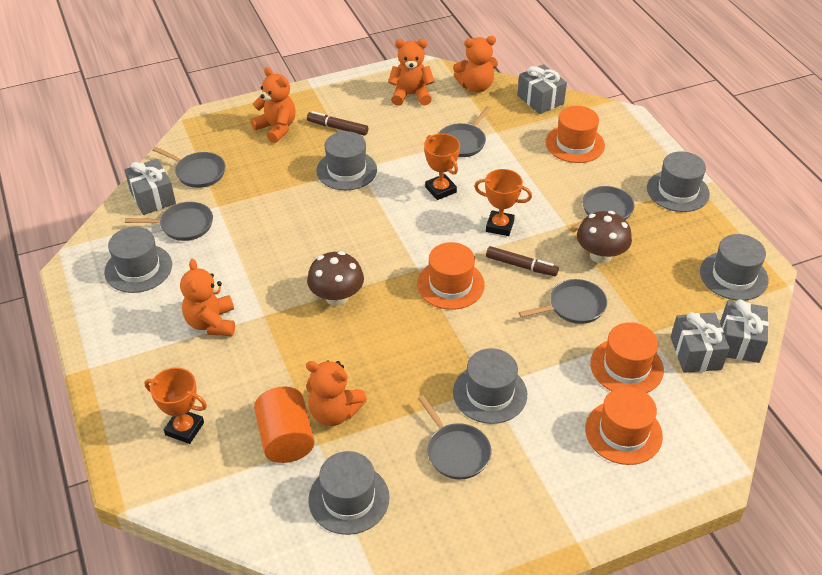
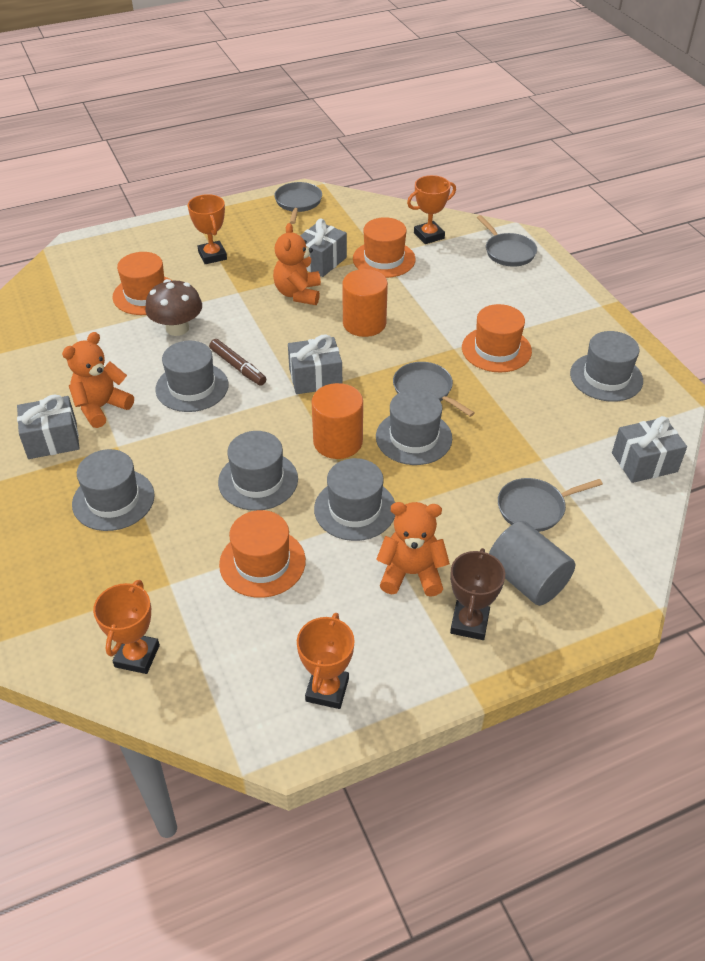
brown marker: [307,111,368,136] [486,246,559,276] = 2 -> [209,339,266,386] = 1
brown mushroom: [307,251,364,306] [577,211,632,264] = 2 -> [145,279,202,336] = 1
brown trophy: none = 0 -> [450,548,505,640] = 1
grey cylinder: none = 0 -> [489,521,575,606] = 1
grey pan: [125,202,213,241] [153,147,226,188] [418,395,491,479] [439,106,491,157] [519,279,607,324] [570,186,634,232] = 6 -> [274,182,322,224] [393,362,475,417] [477,215,537,267] [498,478,603,532] = 4
orange cylinder: [254,386,315,463] = 1 -> [312,383,363,459] [342,269,388,337] = 2
orange teddy bear: [180,259,235,336] [250,67,295,143] [306,360,367,426] [388,39,435,106] [453,36,498,92] = 5 -> [62,332,134,428] [273,223,321,305] [376,502,450,597] = 3
orange trophy: [145,368,207,444] [424,134,460,200] [474,169,532,236] = 3 -> [93,580,160,674] [188,194,227,264] [297,613,355,709] [407,175,456,244] = 4

